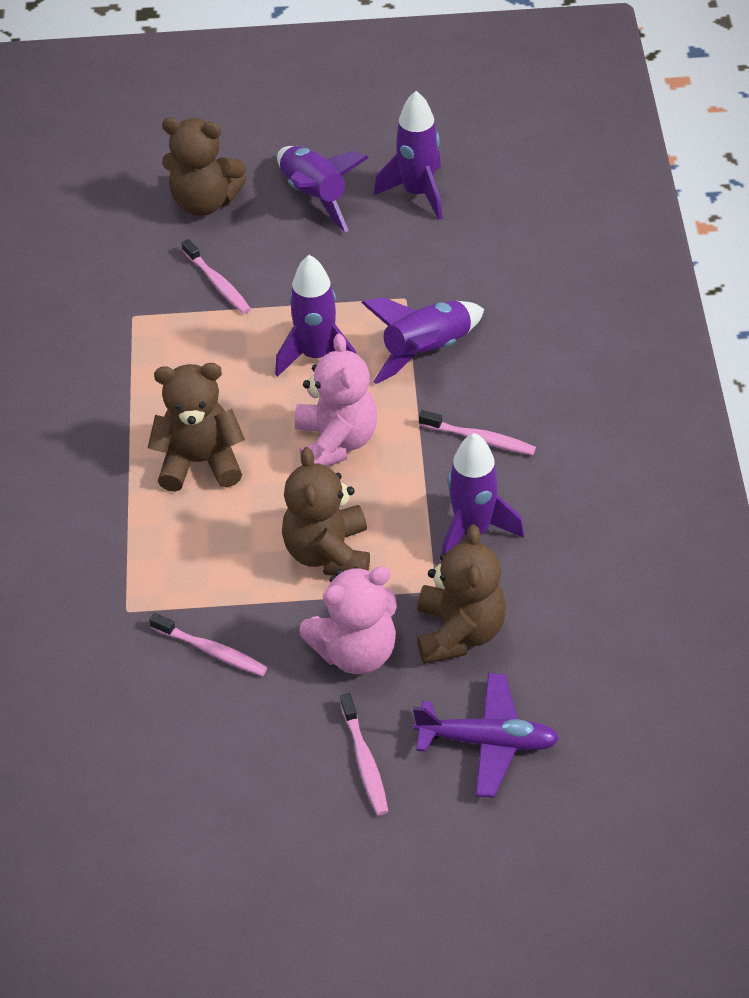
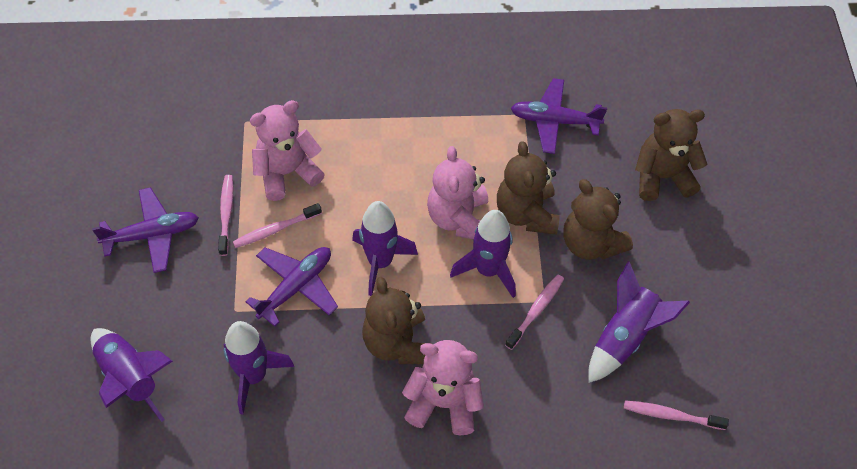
pink teddy bear: [295,333,377,466] [299,566,397,674] = 2 -> [250,100,325,201] [402,340,484,435] [427,146,488,239] = 3
purple plane: [413,673,560,798] = 1 -> [92,187,199,273] [245,247,338,327] [511,78,607,154] = 3

